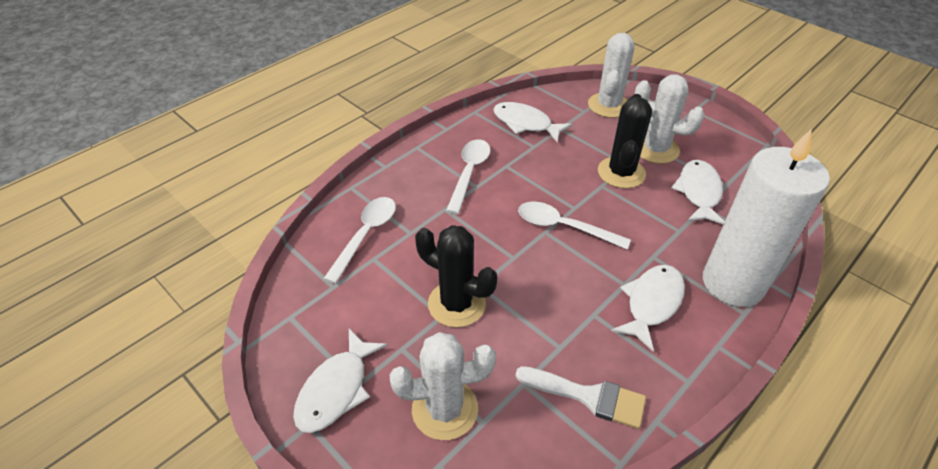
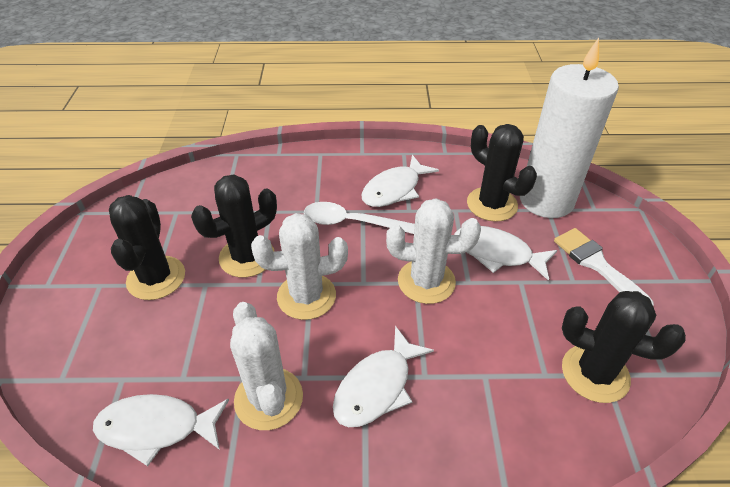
black cactus: [415,225,497,328] [598,94,652,188] = 2 -> [109,195,185,300] [191,174,277,277] [467,124,537,222] [562,291,686,403] = 4
white spoon: [323,197,396,284] [446,140,491,214] [518,201,631,249] = 3 -> [304,202,415,234] = 1

